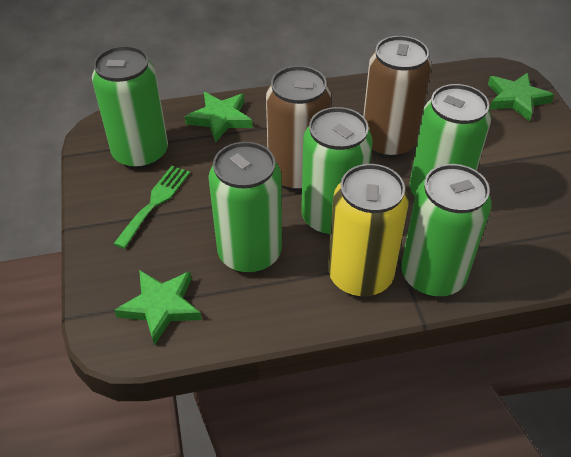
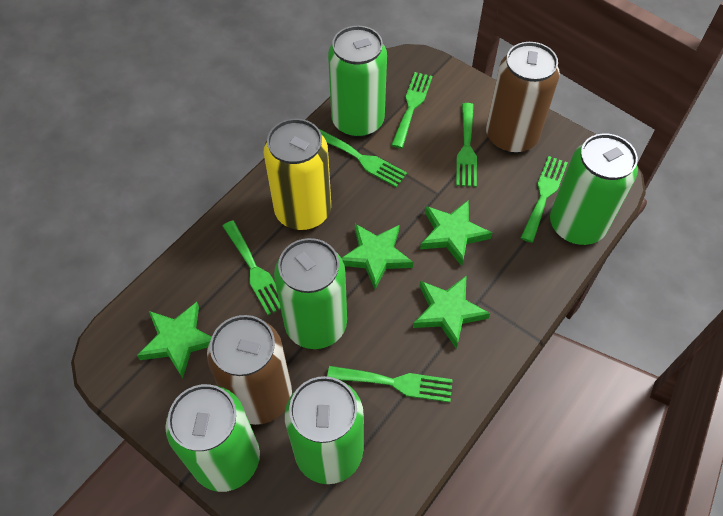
green fork: [114,166,190,249] = 1 -> [223,220,281,315] [319,129,407,187] [327,366,453,402] [391,72,433,149] [456,103,477,187] [521,156,568,243] = 6
green star: [114,270,202,345] [185,92,253,143] [488,73,554,122] = 3 -> [137,302,212,378] [342,224,413,290] [413,275,490,349] [420,200,492,266] = 4

